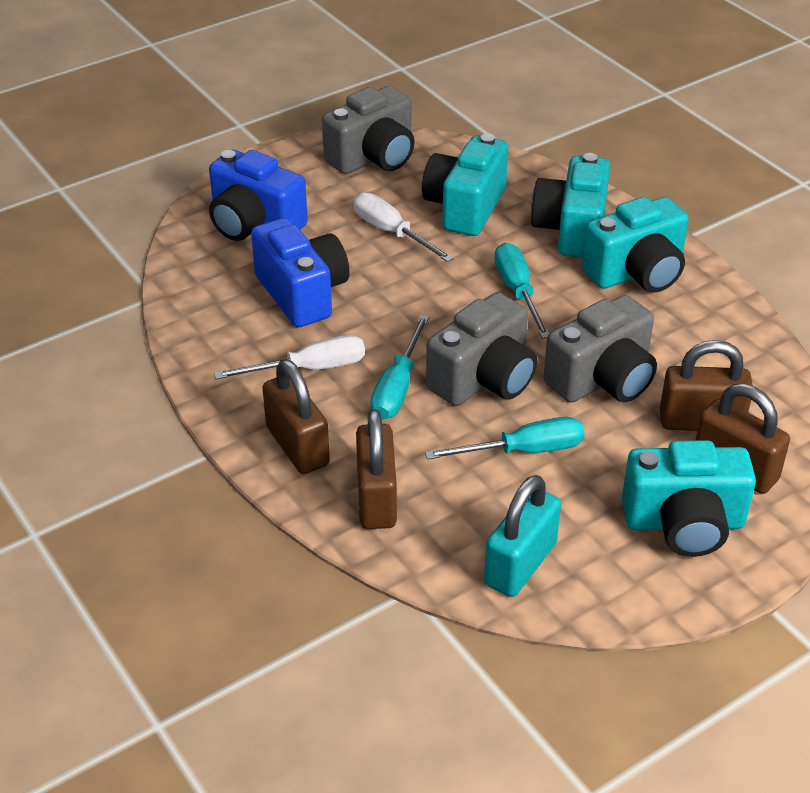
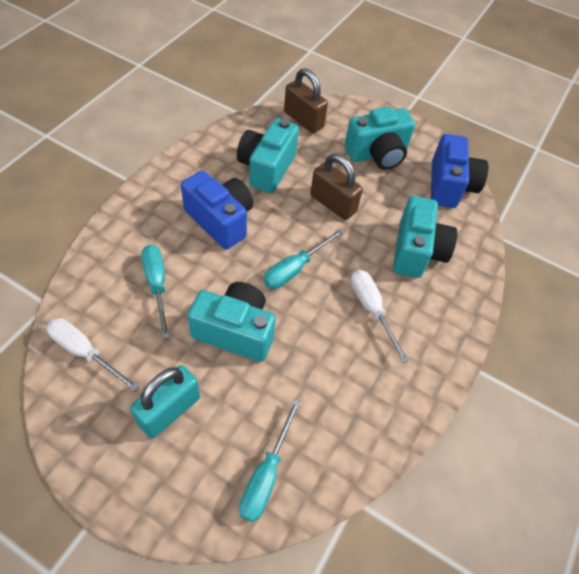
brown padlock: [262,359,330,474] [356,409,397,529] [660,340,753,431] [695,383,790,494] = 4 -> [284,68,328,133] [310,154,363,220] = 2
grey camera: [322,86,414,174] [426,292,537,406] [543,295,657,403] = 3 -> none = 0

